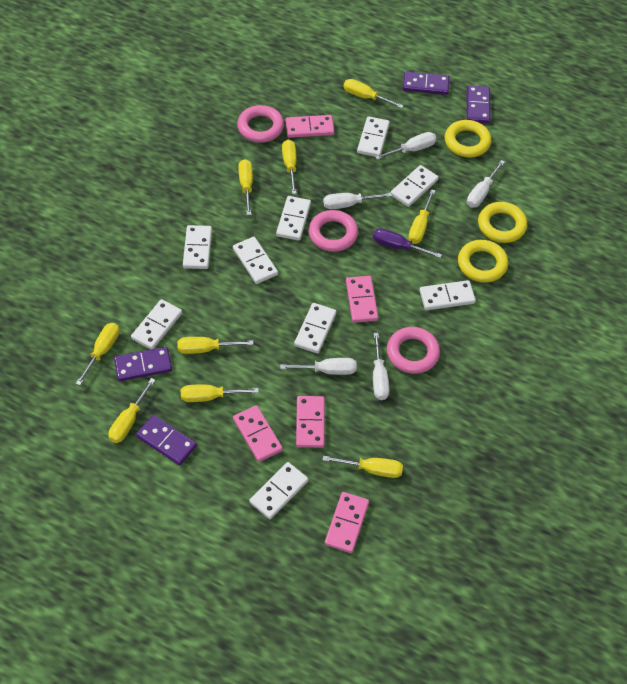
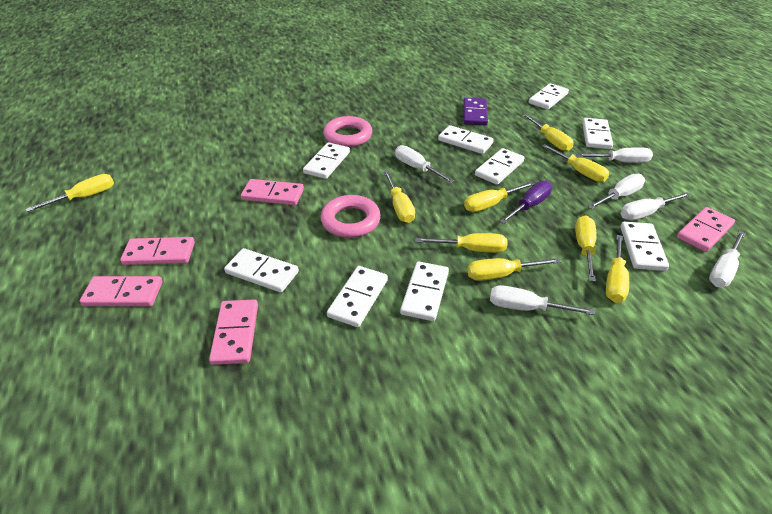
pink ring: [237,105,284,143] [308,210,358,252] [387,327,440,374] = 3 -> [321,195,381,238] [323,116,372,147] = 2
purple domino: [114,347,172,381] [136,415,197,465] [403,72,450,95] [467,85,490,123] = 4 -> [463,97,488,125] = 1
white screwdriver: [280,358,357,375] [323,193,392,209] [373,333,389,400] [375,132,437,160] [467,160,505,208] = 5 -> [395,145,454,183] [490,285,595,315] [576,147,653,163] [588,174,645,209] [620,192,691,220] [709,231,745,287] = 6
yellow ring: [445,120,491,158] [458,240,508,283] [478,202,527,243] = 3 -> none = 0

